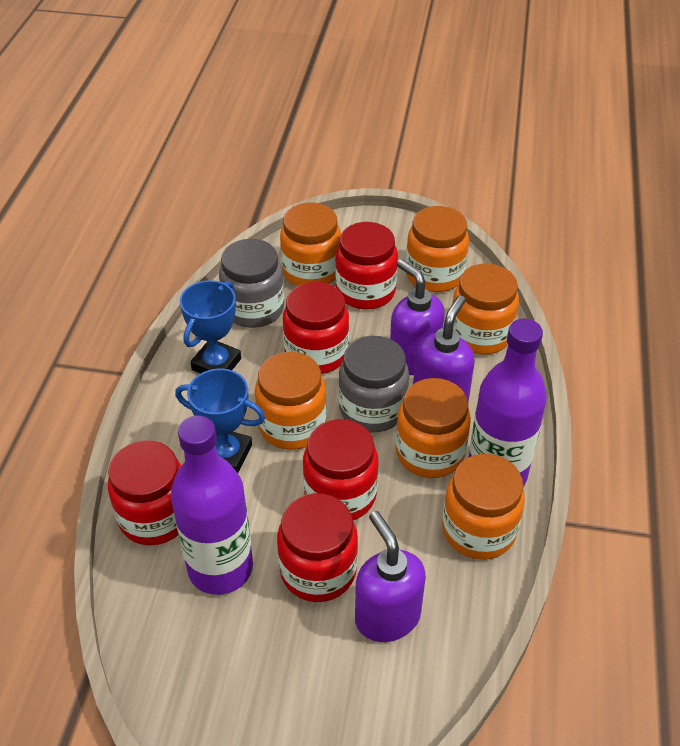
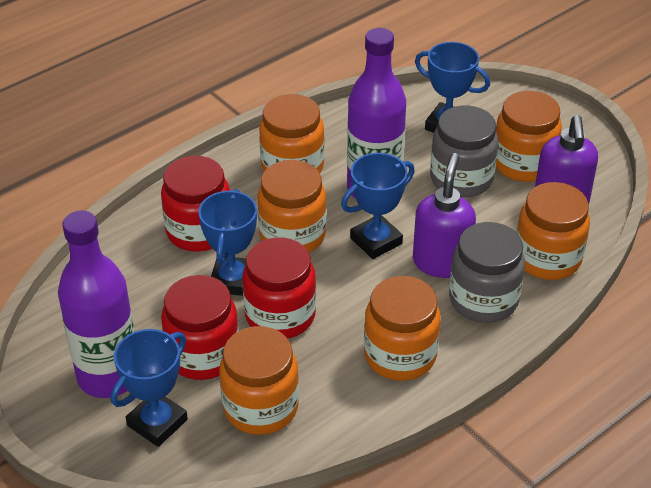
blue trophy: [175,369,265,473] [180,280,241,373] = 2 -> [111,329,188,447] [198,189,257,296] [341,153,415,259] [415,42,490,133] = 4
purple soap dispenser: [355,511,426,642] [390,259,445,375] [413,296,475,402] = 3 -> [413,153,476,278] [535,115,598,204] = 2
red jar: [108,440,181,545] [277,493,358,602] [283,282,349,374] [303,419,379,520] [335,222,398,309] = 5 -> [161,156,230,251] [161,275,239,380] [242,237,316,339] = 3

